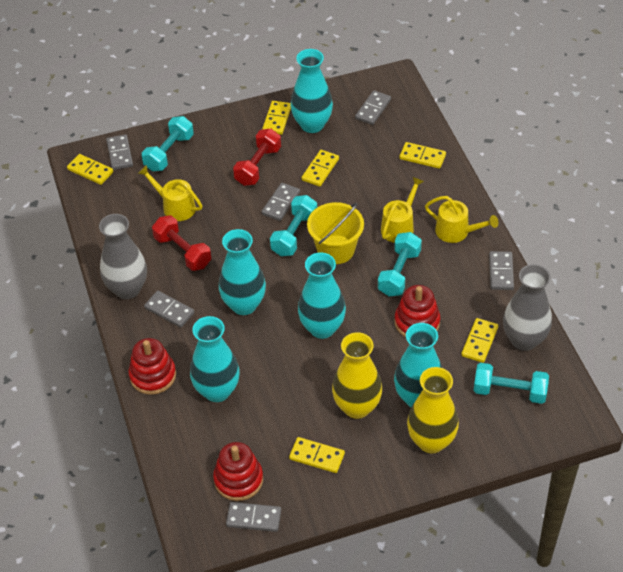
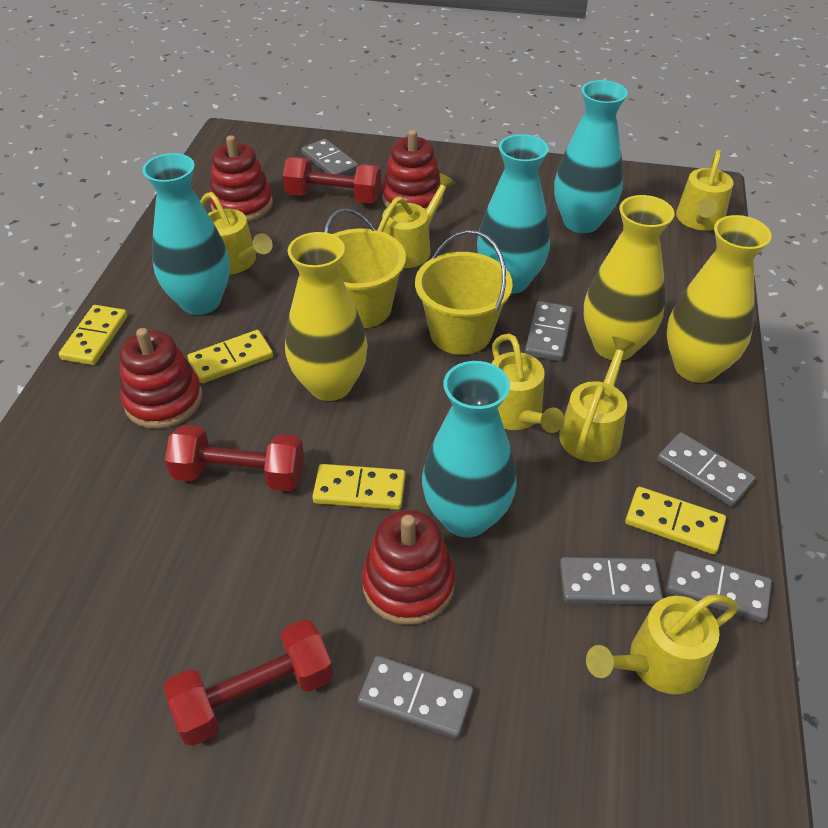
grey vase: [99,214,147,299] [503,264,552,351] = 2 -> none = 0
red dumbbell: [152,215,211,271] [233,128,281,186] = 2 -> [164,619,333,746] [165,425,304,491] [283,157,381,203] = 3
red stacking toy: [129,338,176,395] [213,442,263,501] [394,285,440,337] = 3 -> [120,328,202,429] [209,135,273,222] [362,510,455,625] [382,130,443,210] = 4
turquoise dumbbell: [142,116,194,171] [270,195,317,256] [378,232,422,296] [473,363,549,404] = 4 -> none = 0
turquoise vase: [190,316,240,402] [219,229,266,315] [291,49,333,133] [298,253,346,339] [394,323,442,407] = 5 -> [142,153,230,315] [422,361,517,538] [477,134,550,294] [554,80,628,233] = 4
yellow bucket: [307,202,364,264] = 1 -> [324,208,406,328] [415,230,513,355] = 2
yellow domino: [67,154,113,185] [262,101,291,135] [289,437,345,473] [302,150,339,187] [399,142,446,169] [461,318,498,363] = 6 -> [59,305,128,365] [187,330,273,383] [312,464,405,510] [625,487,726,554] = 4
yellow vase: [332,332,382,419] [407,367,459,453] = 2 -> [285,232,368,401] [584,195,675,360] [667,215,772,383] = 3
yellow watering can: [138,165,202,221] [381,177,424,243] [425,196,498,243] = 3 -> [200,192,273,274] [377,173,456,268] [491,334,565,433] [559,337,635,462] [586,594,738,694] [676,150,733,231] = 6

